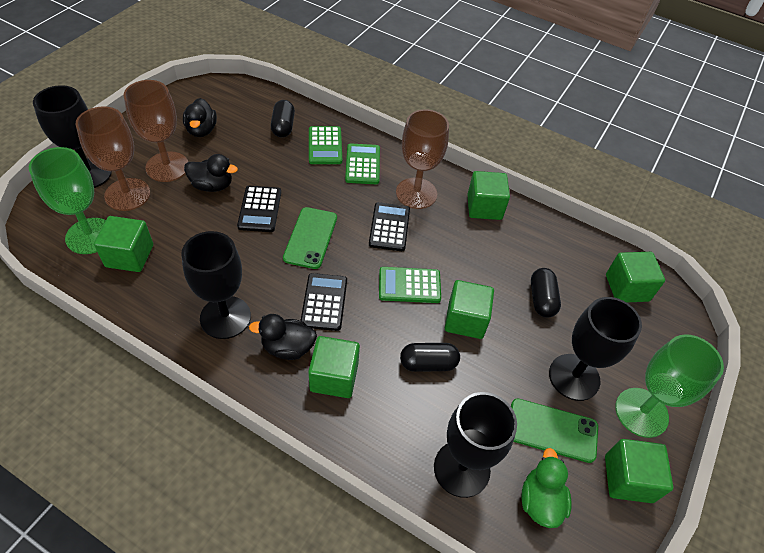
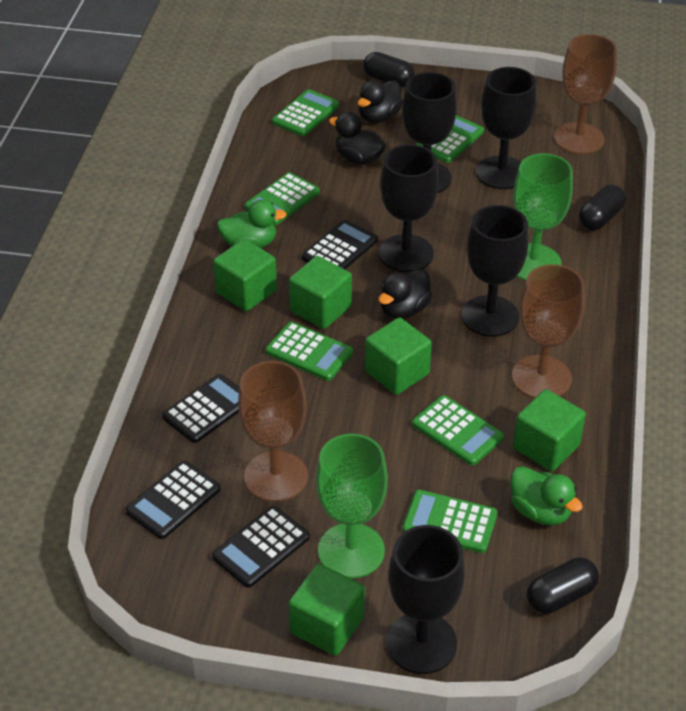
black calculator: [237,186,281,232] [301,273,347,331] [369,202,410,251] = 3 -> [126,461,220,539] [162,374,239,443] [212,506,310,588] [302,220,378,269] = 4
black goblet: [33,85,112,188] [181,231,251,339] [434,392,517,498] [549,297,642,401] = 4 -> [379,144,439,272] [386,525,465,674] [402,72,457,193] [462,205,529,337] [476,67,536,189] = 5
green calculator: [309,126,342,164] [345,143,380,184] [379,267,441,303] = 3 -> [245,172,320,225] [266,322,353,381] [272,89,339,136] [402,490,498,553] [412,395,504,465] [416,115,484,163] = 6
green cube: [94,216,153,272] [308,336,360,398] [445,280,494,339] [467,171,510,220] [605,439,673,503] [606,252,665,303] = 6 -> [213,239,277,311] [289,256,352,329] [289,564,365,656] [365,317,432,395] [513,389,586,471] = 5
green duck: [521,448,571,528] = 1 -> [217,199,287,248] [510,466,583,525] = 2
green phone: [283,207,337,269] [511,398,598,463] = 2 -> none = 0

